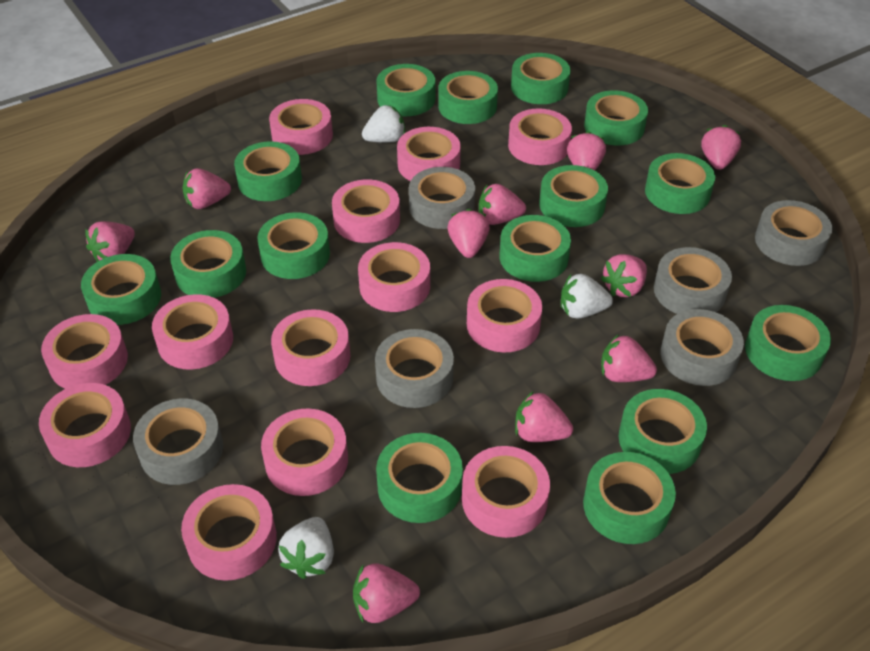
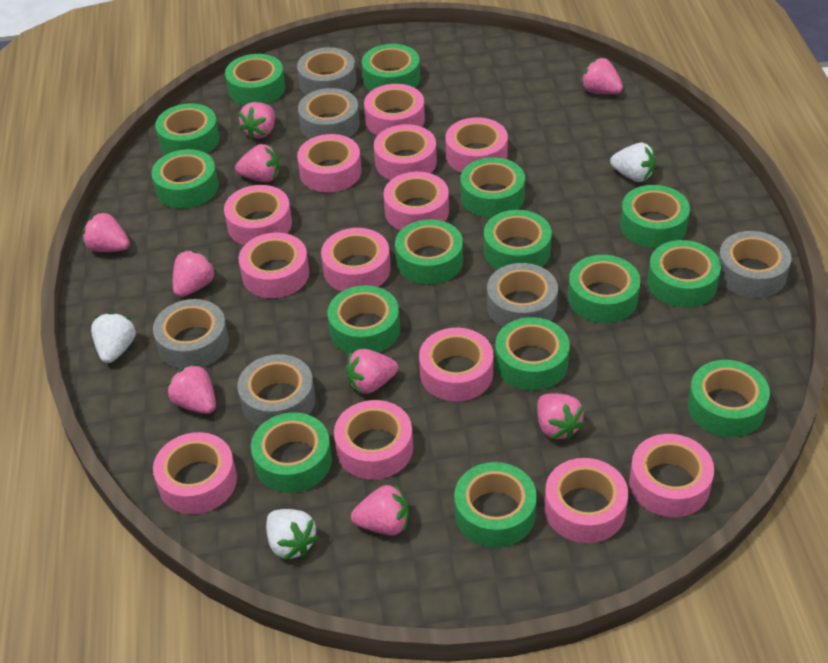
pink strawberry: [85,221,135,262] [182,168,231,209] [353,563,420,623] [448,209,490,258] [479,184,526,225] [515,391,573,442] [567,131,606,170] [600,254,647,297] [601,334,657,382] [701,125,741,170] = 10 -> [83,211,130,252] [167,364,216,414] [173,250,217,297] [235,144,280,182] [239,102,275,140] [346,349,398,394] [351,484,409,535] [537,393,585,440] [581,58,623,94] = 9

